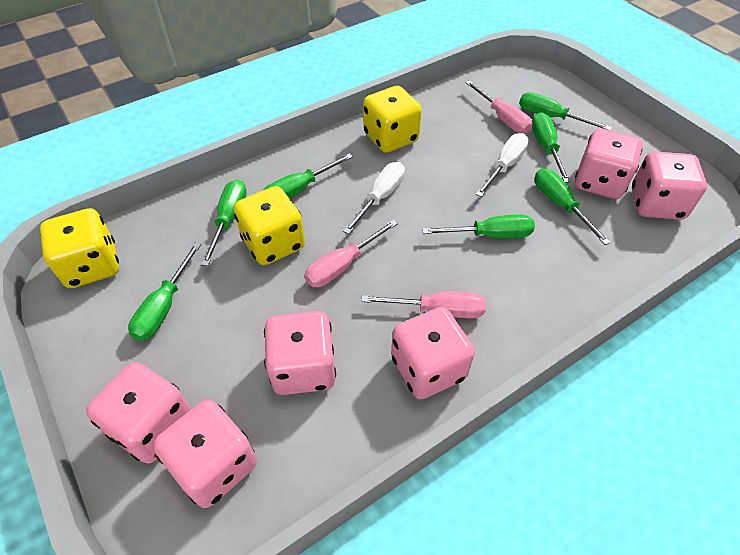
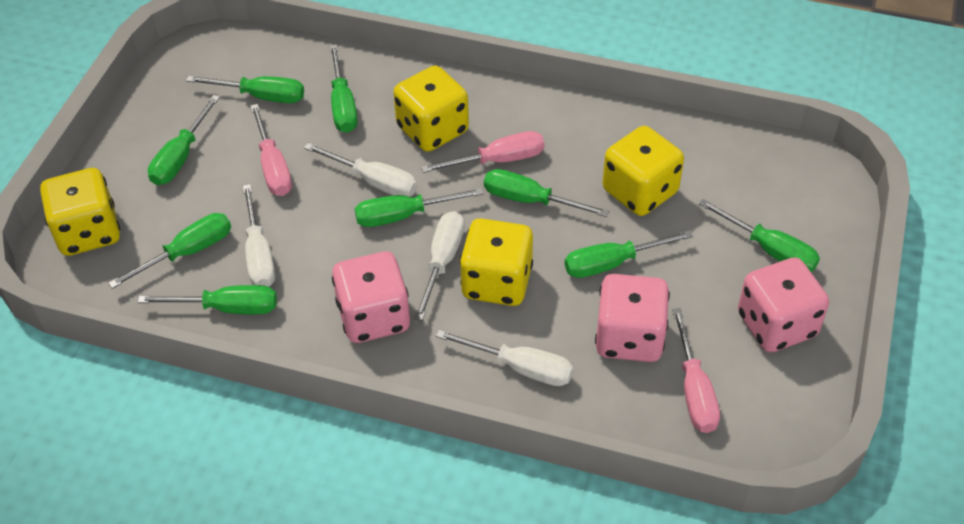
green screwdriver: [128,242,201,341] [201,179,247,266] [264,153,353,199] [422,215,535,238] [519,92,612,130] [532,112,571,183] [535,168,611,245] = 7 -> [108,213,231,289] [138,285,277,314] [148,95,220,185] [186,76,304,103] [330,44,358,133] [355,188,484,227] [484,169,609,217] [565,230,693,278] [699,199,820,272] = 9
pink dice: [86,362,191,464] [153,400,257,508] [264,311,336,395] [391,307,475,400] [575,128,643,199] [632,151,707,220] = 6 -> [332,251,410,343] [595,274,670,362] [738,257,829,352] = 3
white screwdriver: [343,162,405,234] [475,133,529,197] = 2 -> [243,184,275,287] [304,143,417,197] [414,211,464,321] [436,329,573,386] = 4
yellow dice: [40,208,119,288] [234,186,305,265] [363,86,422,153] = 3 -> [40,168,120,256] [393,66,469,152] [460,218,533,306] [602,126,684,216] = 4

